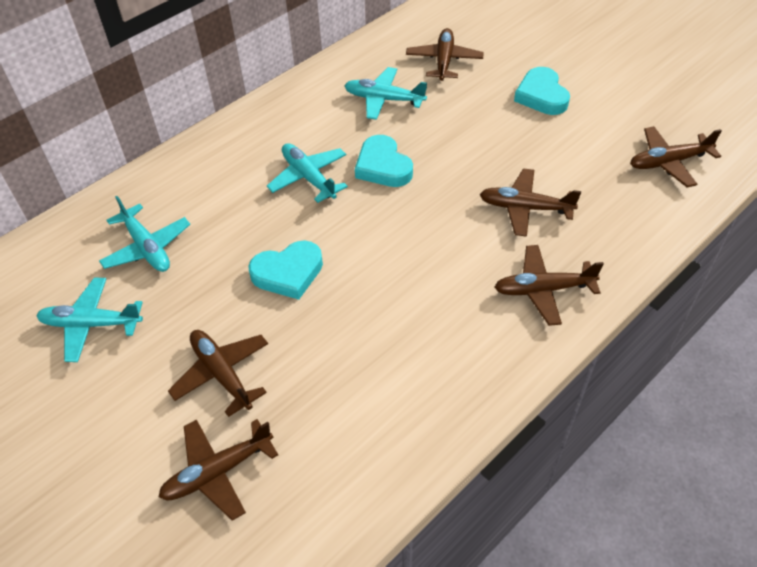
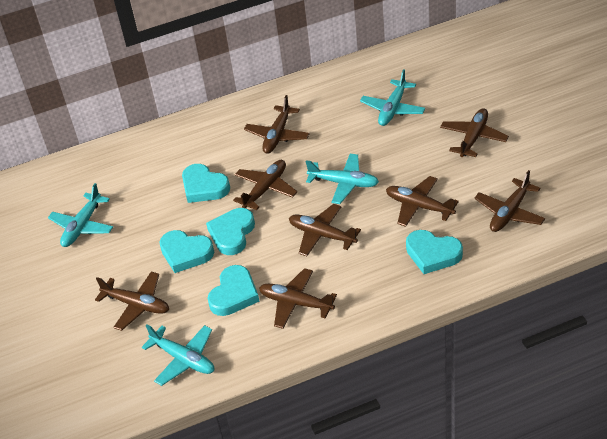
brown plane: [159,419,278,521] [168,330,268,417] [406,28,484,81] [479,168,581,237] [494,245,604,326] [630,126,722,187] = 6 -> [95,272,169,331] [233,160,297,210] [244,95,310,154] [259,268,337,329] [289,204,361,257] [386,176,459,227] [440,108,509,157] [474,170,545,232] = 8
turquoise heart: [248,240,323,300] [355,135,413,187] [514,67,570,115] = 3 -> [159,230,214,273] [182,164,230,203] [206,208,255,255] [208,265,260,316] [406,230,463,274] = 5

